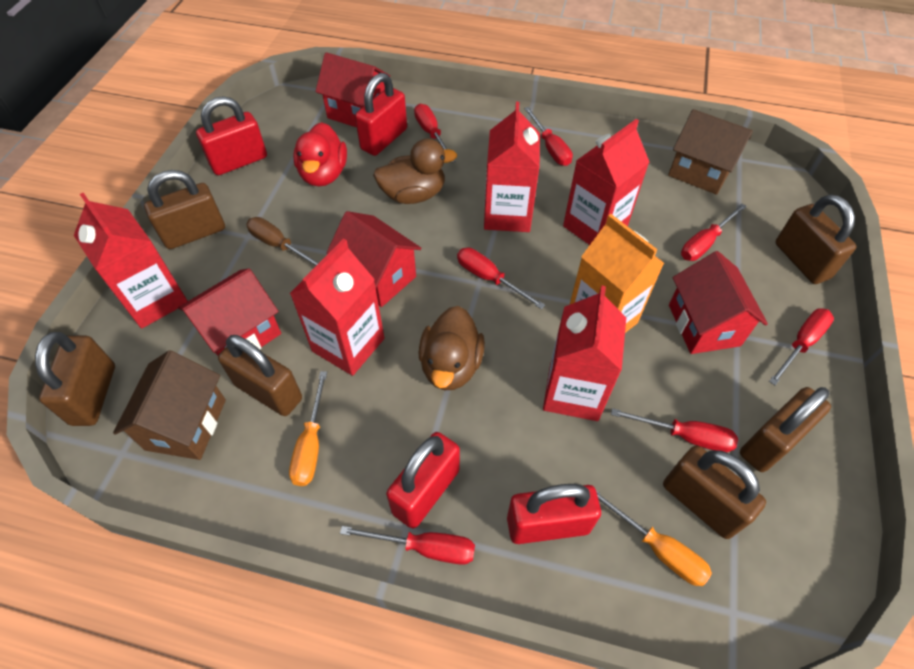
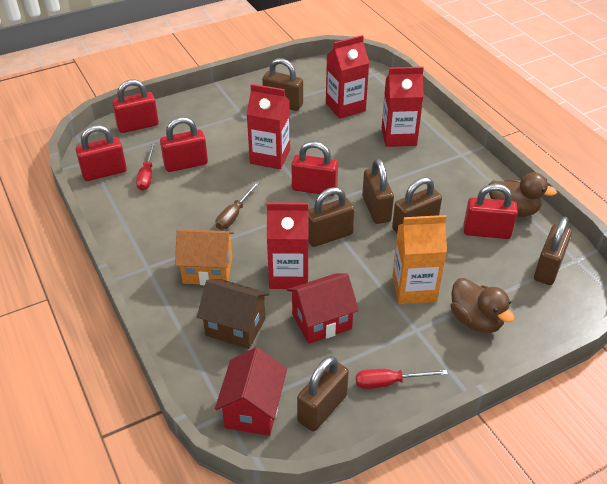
brown house: [113,350,226,460] [668,109,753,195] = 2 -> [197,279,269,349] = 1
orange house: none = 0 -> [175,229,234,285] = 1
orange screwdriver: [289,371,327,486] [596,490,712,586] = 2 -> none = 0
red carton: [74,193,188,328] [290,238,384,376] [484,102,540,232] [543,285,626,421] [563,119,649,245] = 5 -> [247,84,290,169] [267,202,309,289] [326,35,369,119] [382,67,424,147] = 4
red duck: [293,122,347,187] = 1 -> none = 0
red house: [178,269,281,356] [315,52,390,127] [326,211,422,307] [669,251,768,354] = 4 -> [215,347,287,436] [287,274,359,344] = 2
red padlock: [196,96,267,175] [355,73,407,156] [386,432,460,529] [507,484,601,544] = 4 -> [76,125,127,181] [112,79,159,133] [160,117,208,172] [291,141,338,196] [464,184,518,239] = 5
red screwdriver: [340,526,475,565] [414,104,456,163] [457,248,545,309] [524,107,573,166] [611,408,738,452] [681,203,747,261] [769,308,834,385] = 7 -> [136,143,155,191] [356,369,448,389] = 2

